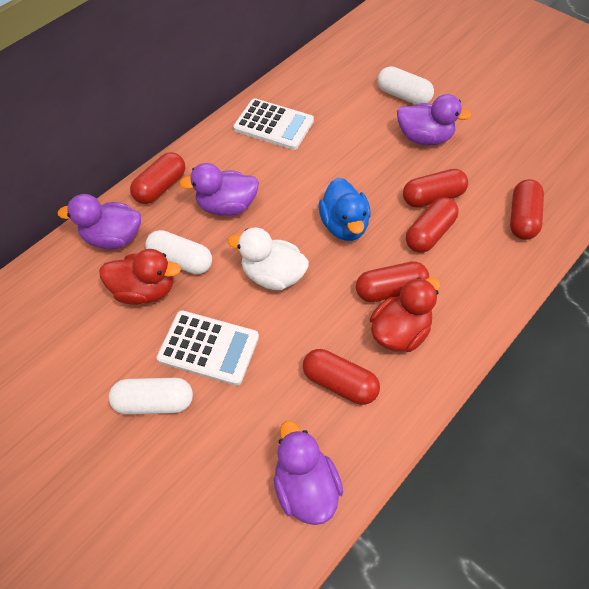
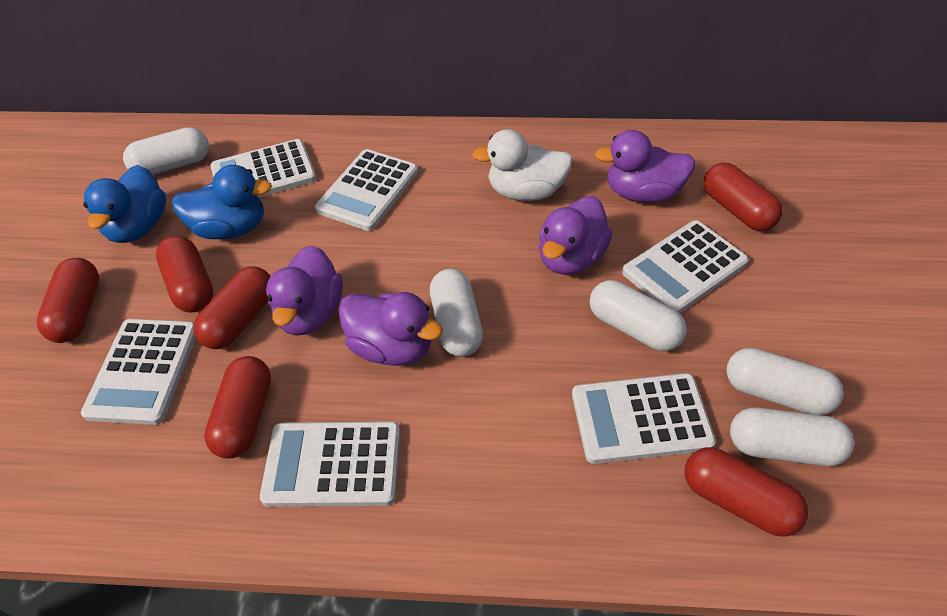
blue duck: [319,178,371,241] = 1 -> [83,165,166,243] [172,165,272,239] = 2
red duck: [99,249,181,305] [370,277,440,352] = 2 -> none = 0
white calculator: [157,310,259,386] [233,98,314,150] = 2 -> [81,319,196,425] [210,139,317,198] [260,421,400,507] [315,149,418,231] [572,373,716,464] [622,220,749,313] = 6
white capsule: [109,378,193,415] [145,230,212,275] [378,66,434,105] = 3 -> [123,127,209,175] [430,269,483,357] [590,280,687,351] [726,348,844,415] [730,407,854,466] = 5

